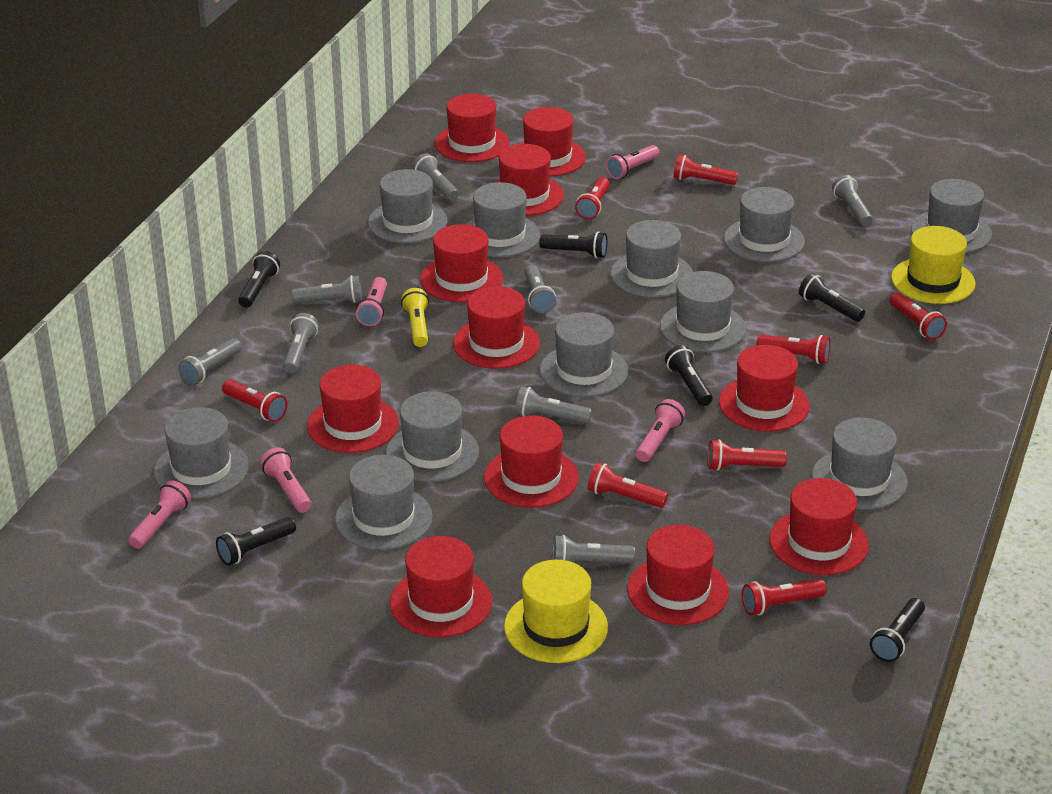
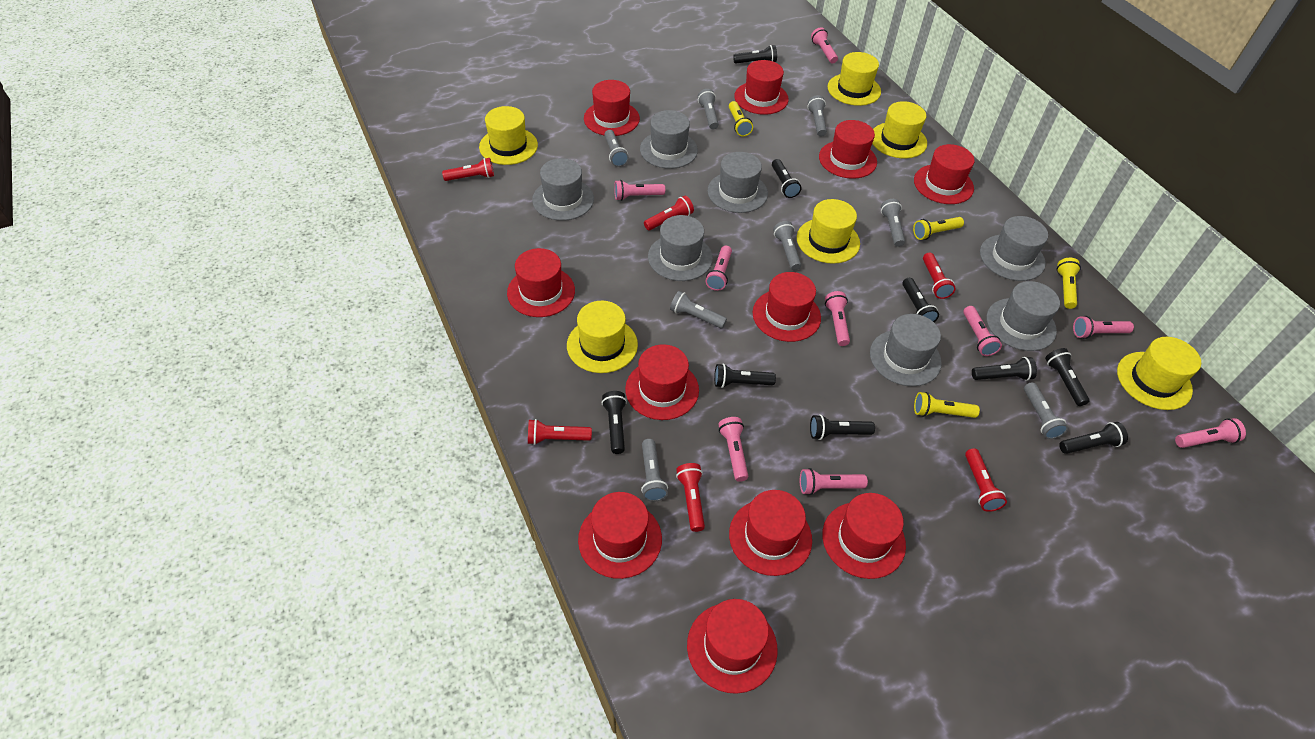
black flashlight: [216,517,296,565] [238,251,280,308] [539,231,607,259] [665,345,713,406] [799,273,865,322] [870,598,925,662] = 6 -> [602,391,627,454] [714,364,776,388] [733,45,777,64] [772,159,801,198] [810,414,875,440] [903,278,939,322] [972,357,1037,381] [1045,348,1090,406] [1059,422,1128,454] = 9
grey hat: [154,407,249,499] [335,455,433,550] [368,169,448,243] [386,391,479,482] [465,182,540,257] [540,312,628,397] [610,220,693,297] [660,271,746,352] [724,187,805,262] [812,417,908,510] [911,179,992,253] = 11 -> [532,158,594,221] [640,110,698,169] [648,215,713,281] [707,152,768,213] [870,314,942,386] [980,216,1048,281] [986,281,1060,351] = 7
pink flashlight: [128,480,191,549] [260,447,311,513] [356,277,387,326] [606,145,659,179] [636,399,685,462] = 5 -> [614,180,665,201] [706,246,732,291] [718,417,748,482] [800,468,868,495] [811,27,838,64] [825,291,850,346] [963,306,1002,356] [1073,316,1134,339] [1175,418,1246,448] = 9
red flashlight: [222,380,287,422] [575,177,610,220] [588,462,668,508] [674,155,738,185] [708,439,787,471] [742,579,827,615] [757,335,831,364] [890,293,947,340] = 8 -> [442,158,494,181] [528,419,592,445] [644,195,694,230] [676,463,705,532] [923,252,956,299] [965,448,1007,512] = 6
yellow flashlight: [401,288,429,347] = 1 -> [729,101,753,136] [913,217,964,240] [914,392,980,418] [1057,258,1081,309] = 4
yellow hat: [504,560,608,663] [891,226,976,304] = 2 -> [479,106,538,165] [567,301,638,373] [797,199,860,264] [828,52,881,106] [872,101,927,158] [1117,337,1201,410] = 6

